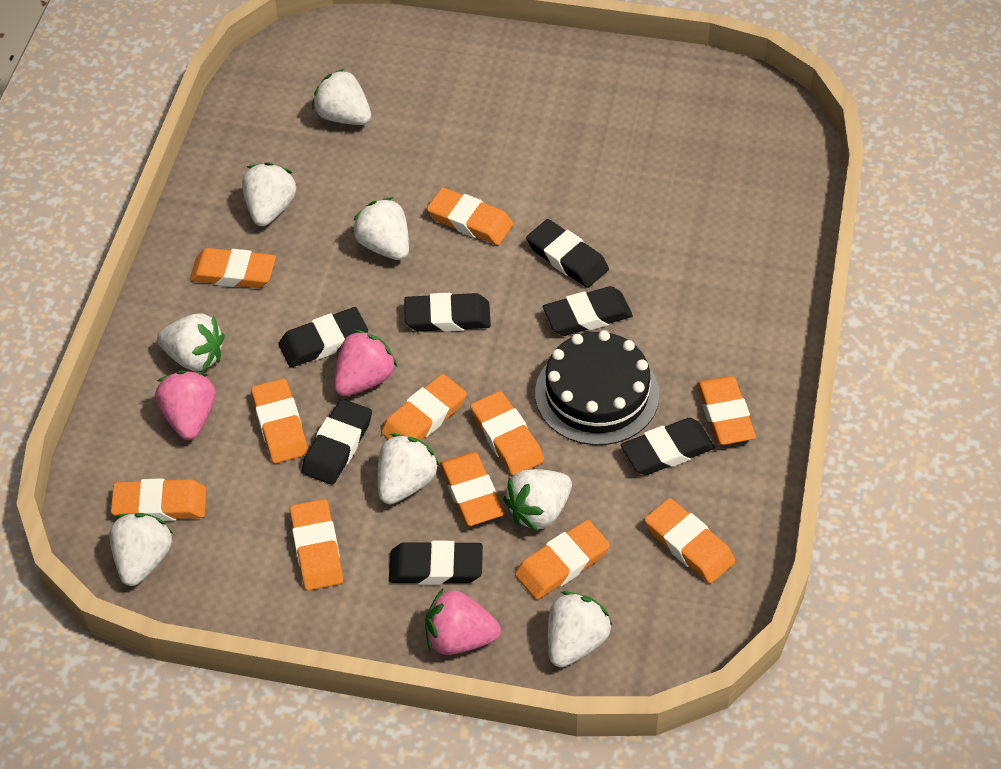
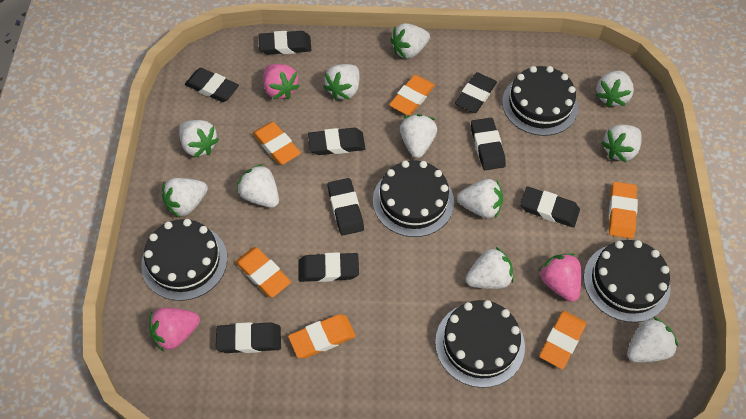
black cake: [535,330,659,445] = 1 -> [141,219,227,301] [373,160,454,237] [435,300,525,388] [502,66,578,136] [584,240,670,322] = 5
black eraser: [278,307,368,368] [301,399,372,485] [389,541,483,585] [404,293,491,332] [526,219,609,288] [543,286,633,336] [621,418,715,475] = 7 -> [185,68,239,102] [216,322,281,353] [258,31,311,55] [298,252,359,282] [308,128,365,155] [328,178,364,236] [455,72,497,113] [471,118,506,170] [520,186,580,228] = 9
orange eraser: [111,478,206,521] [190,248,276,288] [251,379,308,464] [290,499,343,591] [381,374,467,441] [427,187,513,245] [440,452,504,526] [470,391,544,476] [515,520,610,600] [645,498,735,584] [697,376,756,445] = 11 -> [235,247,291,298] [253,122,301,165] [288,314,356,358] [389,75,435,116] [539,311,586,369] [609,182,638,239] = 6
white strawberry: [109,513,173,586] [157,313,225,372] [242,162,296,226] [312,69,371,125] [352,197,409,260] [378,434,440,504] [503,469,572,532] [548,591,612,668] = 8 -> [162,178,208,218] [179,120,219,158] [237,164,279,208] [323,64,359,100] [390,23,430,59] [400,114,437,158] [457,179,503,218] [465,247,514,289] [596,71,634,107] [601,125,642,162] [627,317,678,363] = 11

